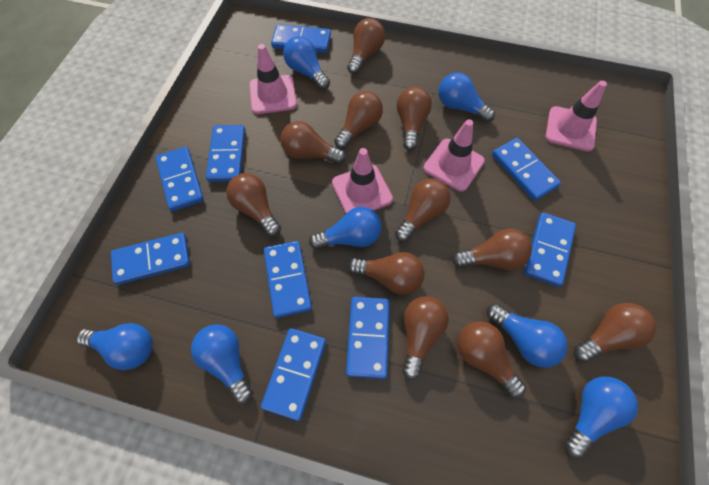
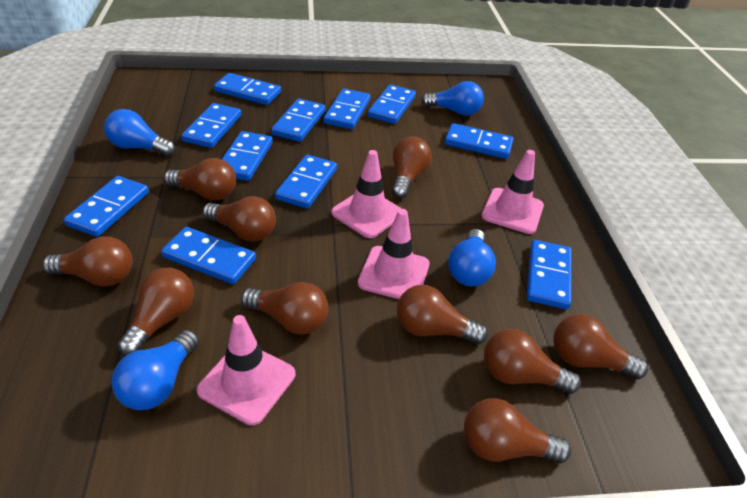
blue domino: [111,233,190,285] [155,147,204,211] [206,125,245,182] [261,328,326,421] [264,241,312,318] [271,24,331,53] [346,297,390,379] [492,138,561,201] [524,213,576,287] = 9 -> [64,176,149,237] [161,227,256,284] [181,103,241,148] [214,73,281,105] [222,131,273,181] [271,99,326,142] [275,155,337,209] [324,88,370,129] [368,84,416,124] [445,123,513,159] [527,240,572,309] = 11
blue light bulb: [76,323,153,370] [191,324,253,404] [283,36,330,90] [309,207,382,250] [439,72,495,123] [487,303,568,368] [564,377,638,458] = 7 -> [104,109,175,156] [111,330,199,410] [421,81,484,116] [448,229,496,286] = 4
brown light bulb: [226,173,281,237] [281,121,346,164] [334,91,383,149] [347,18,385,74] [348,252,425,295] [395,179,451,242] [396,87,432,151] [402,296,449,380] [452,229,532,270] [457,321,526,398] [574,303,656,363] = 11 -> [42,237,133,286] [118,268,194,356] [164,158,236,200] [202,196,276,242] [241,282,328,335] [392,136,432,199] [397,285,488,344] [464,398,571,463] [484,329,581,394] [553,314,648,379] = 10

